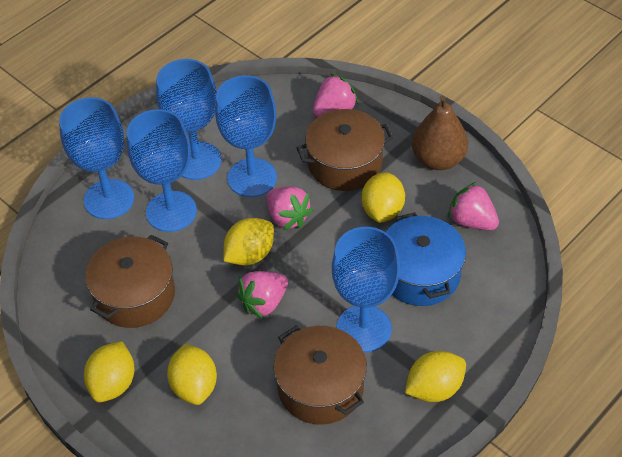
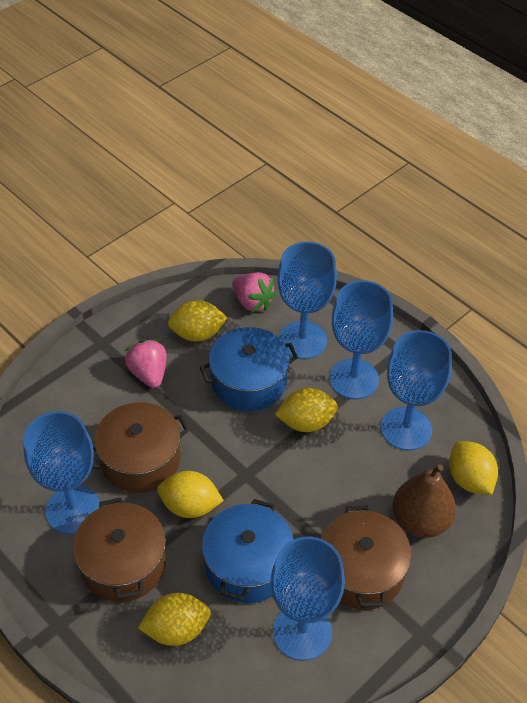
blue pot: [386,212,466,306] = 1 -> [200,327,298,411] [202,499,294,603] = 2
pink strawberry: [236,271,288,319] [267,187,313,230] [313,73,358,117] [448,182,499,230] = 4 -> [125,339,167,388] [232,272,276,312] = 2

